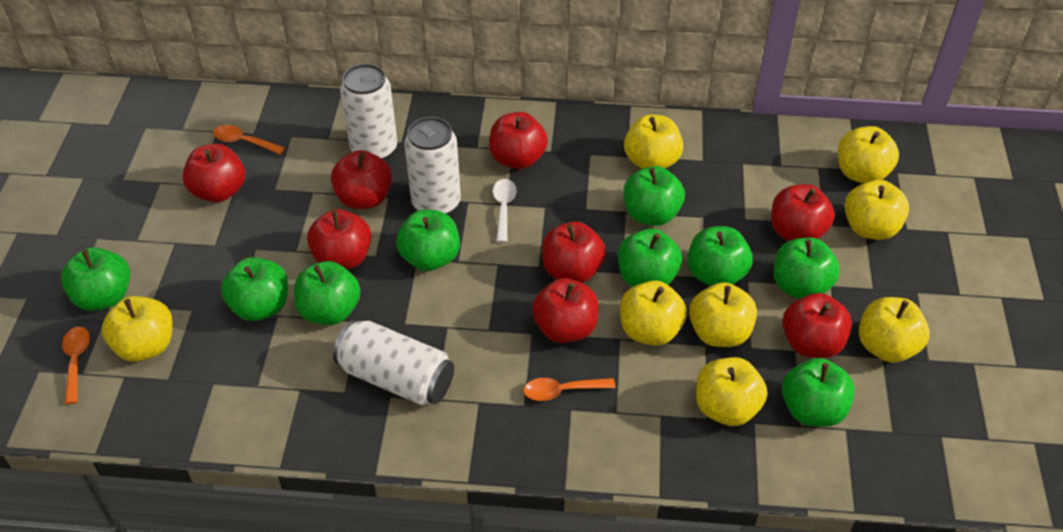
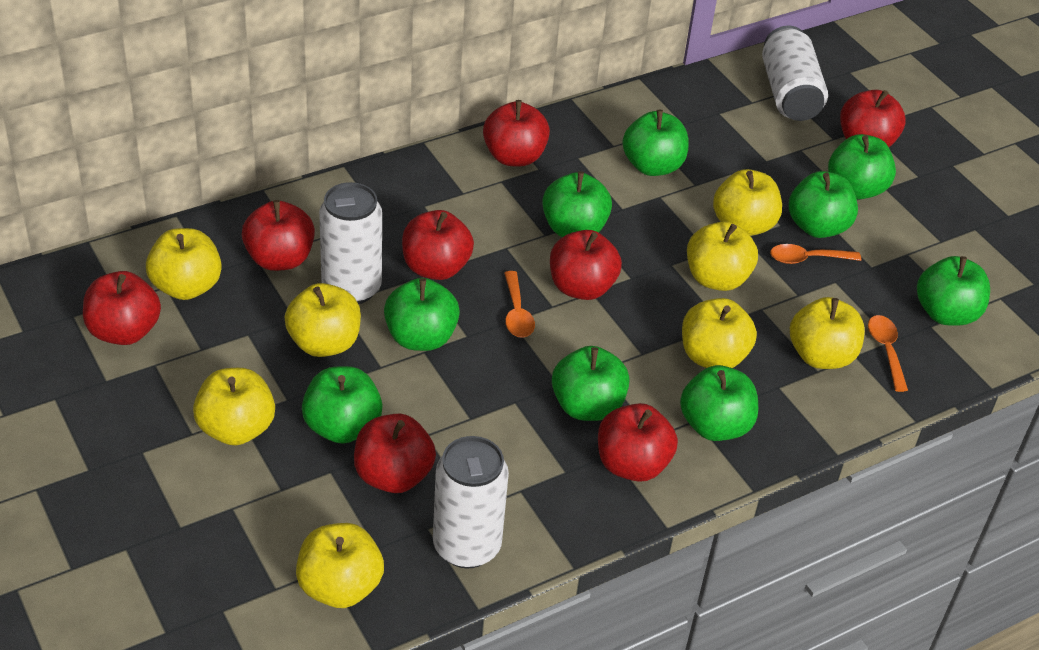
white spoon: [493,179,517,243] = 1 -> none = 0

